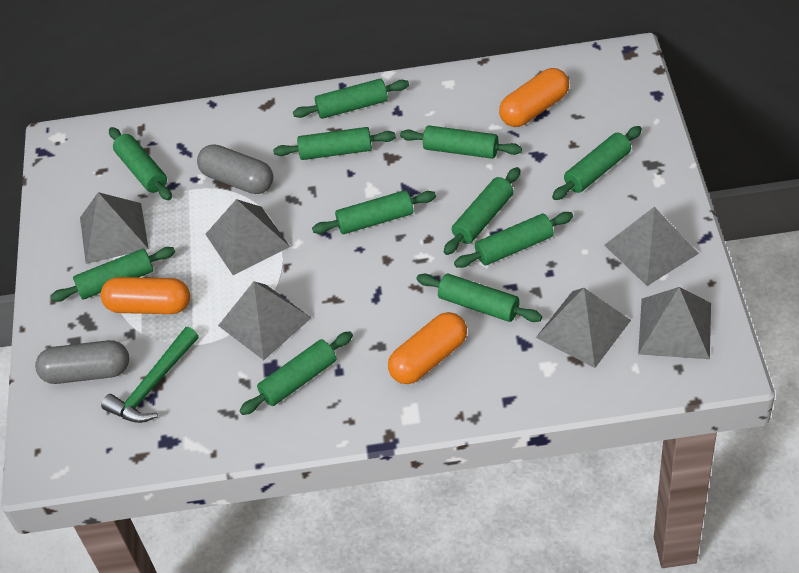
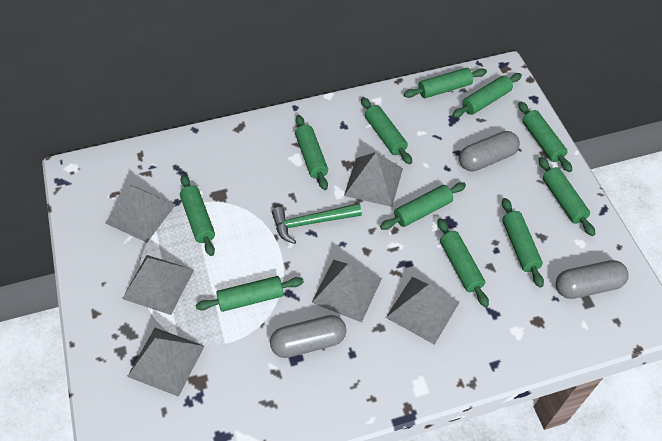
grey capsule: [35,340,129,384] [197,144,273,194] = 2 -> [270,315,346,358] [459,131,520,172] [556,260,629,299] = 3
orange capsule: [100,277,190,314] [388,312,467,384] [499,68,569,127] = 3 -> none = 0

